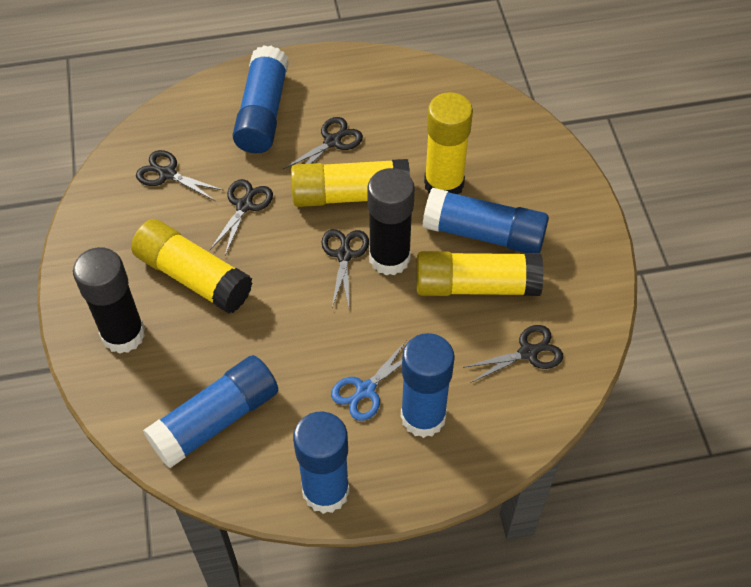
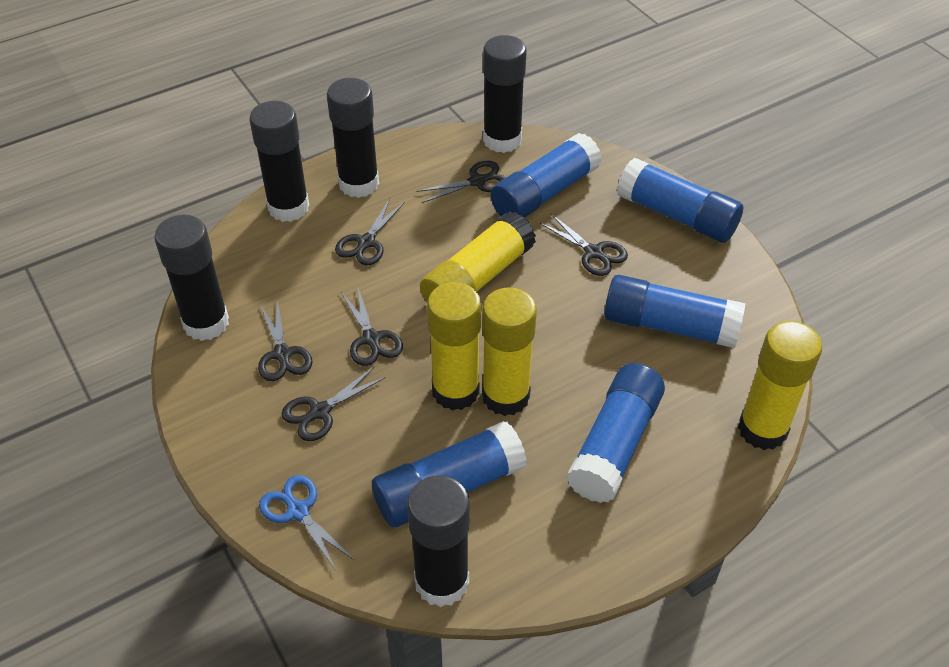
black glue stick: [73,247,145,354] [367,168,415,275] = 2 -> [155,215,229,341] [249,101,309,222] [327,78,379,198] [407,475,470,607] [483,35,527,153] = 5
black scissors: [136,150,223,201] [210,179,273,255] [283,117,363,169] [321,229,369,307] [463,325,563,383] = 5 -> [258,299,312,381] [281,367,386,441] [335,199,405,265] [341,288,403,366] [416,161,506,203] [540,214,628,276] = 6

